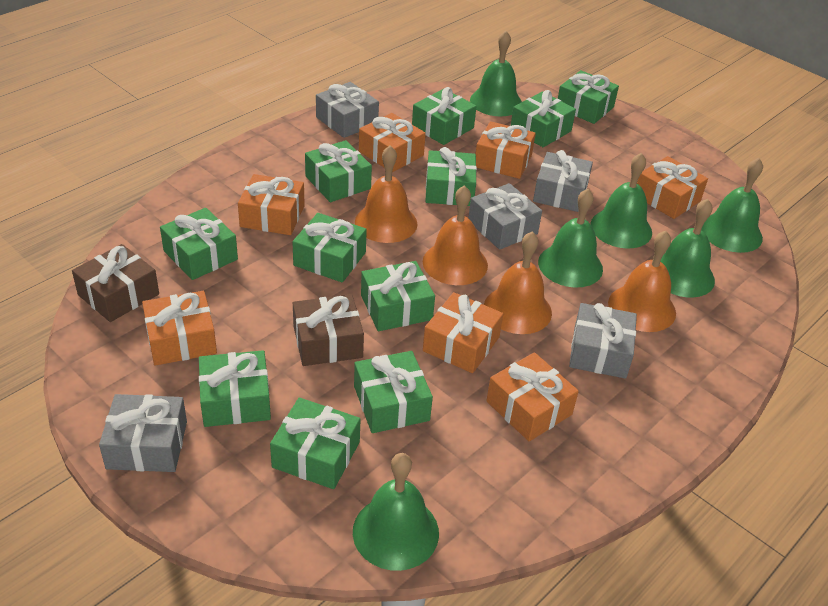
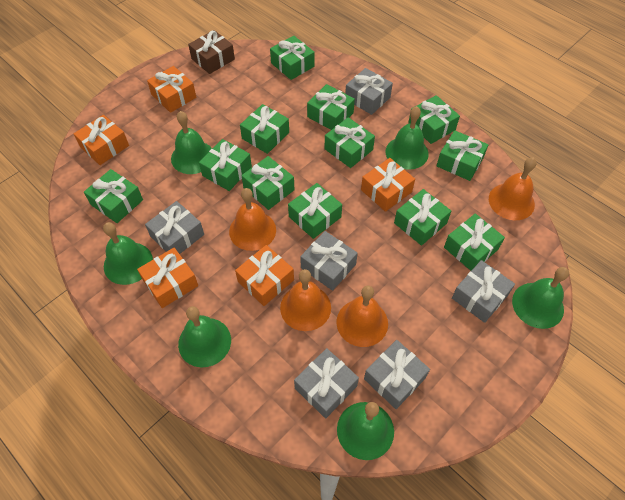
brown gift: [72,244,159,322] [293,294,364,366] = 2 -> [188,30,235,74] = 1
green gift: [160,208,238,280] [199,350,271,427] [270,398,360,489] [292,213,367,283] [305,140,372,202] [354,351,433,433] [361,261,435,331] [412,87,477,145] [425,147,477,206] [511,90,576,147] [558,70,619,124] = 11 -> [84,169,143,223] [199,139,252,191] [240,104,289,154] [241,156,295,210] [270,36,315,80] [288,183,342,239] [307,84,355,130] [324,117,375,168] [394,189,451,246] [408,95,460,144] [437,130,488,181] [444,213,505,271] = 12
grey gift: [99,394,187,472] [316,82,379,138] [468,183,542,250] [533,150,593,212] [569,303,637,378] = 5 -> [145,201,204,254] [294,348,359,418] [300,231,358,291] [345,68,393,115] [364,340,430,409] [452,260,515,323] = 6
orange gift: [142,291,217,366] [238,174,305,235] [359,113,426,172] [423,292,503,373] [475,121,536,179] [486,352,579,441] [637,156,708,219] = 7 -> [74,115,129,165] [137,248,198,308] [147,66,196,113] [235,245,294,306] [361,158,415,212] = 5

